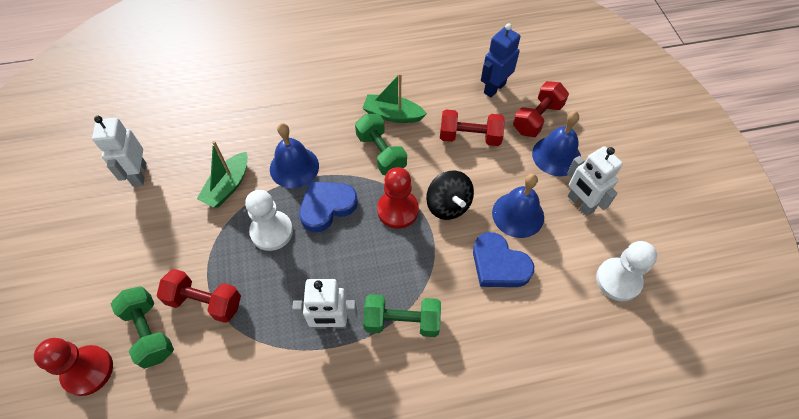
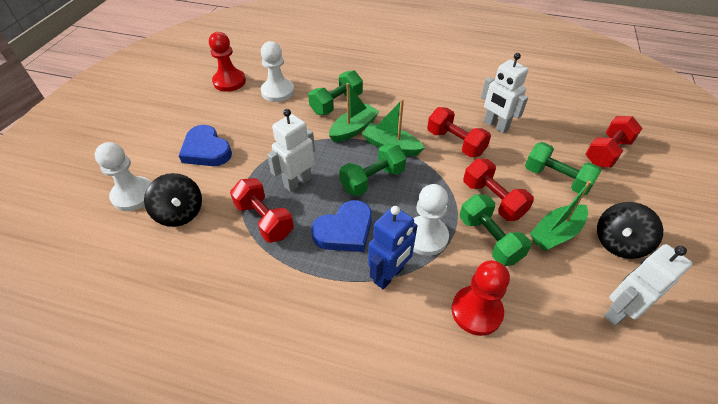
black spinning top: [426,170,474,220] = 1 -> [144,173,202,227] [597,202,663,259] = 2
blue bell: [270,123,319,188] [492,174,544,238] [532,111,581,176] = 3 -> none = 0
green boat: [197,141,248,207] [363,73,427,123] = 2 -> [329,83,380,142] [362,99,425,156] [530,181,591,251] = 3
green dumbbell: [111,286,174,369] [355,114,407,175] [363,294,441,337] = 3 -> [308,70,363,115] [339,143,406,196] [460,194,531,266] [525,142,602,195] = 4
red dumbbell: [157,269,241,323] [440,110,505,146] [513,81,569,137] = 3 -> [230,178,294,243] [427,107,491,157] [463,159,534,221] [586,116,643,168] = 4
white pawn: [245,190,293,251] [596,241,657,301] = 2 -> [95,142,151,211] [261,41,294,102] [413,184,449,256] = 3

